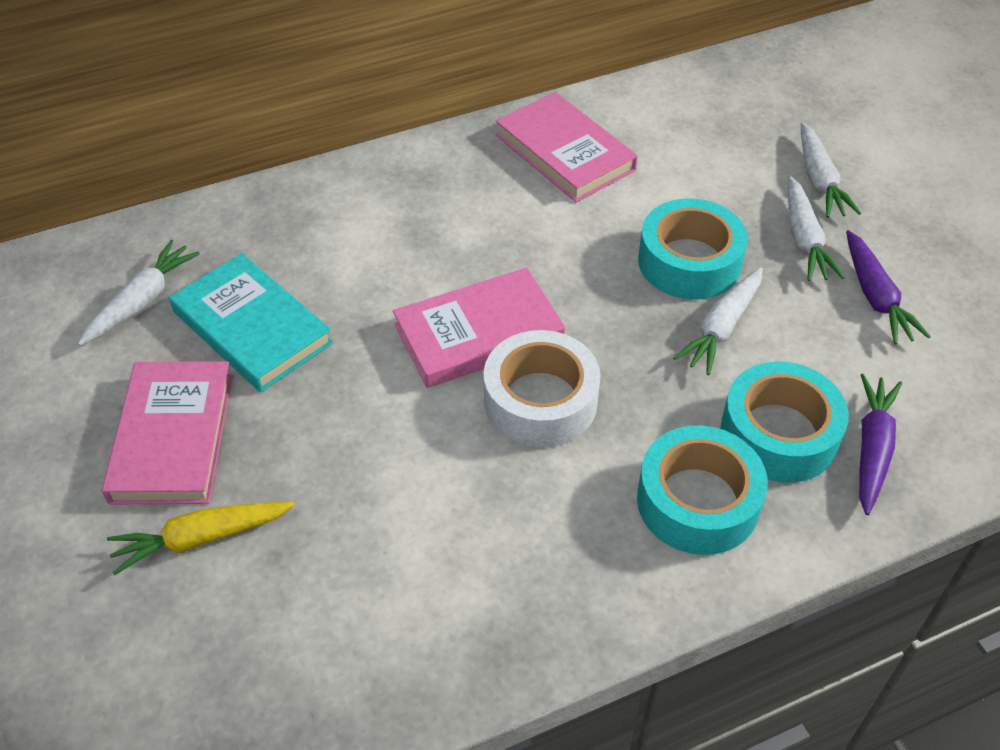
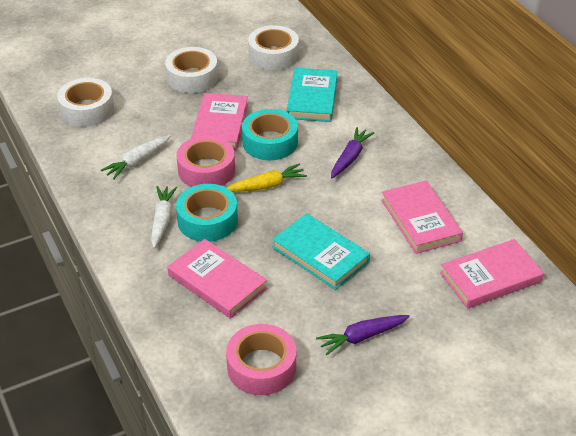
pink book: [102,361,233,505] [393,268,565,388] [496,92,638,202] = 3 -> [167,239,267,319] [191,93,248,150] [381,181,463,254] [440,239,544,309] = 4
pink tape: none = 0 -> [177,136,235,187] [226,324,296,395] = 2
turquoise book: [169,253,333,392] = 1 -> [272,213,370,290] [287,68,338,122] = 2
turquoise tape: [637,425,768,555] [638,198,748,299] [721,362,849,483] = 3 -> [176,184,238,242] [242,109,298,160] = 2
white carrot: [78,240,200,346] [673,267,763,375] [788,176,845,281] [801,122,861,218] = 4 -> [101,135,170,180] [151,186,177,248] = 2
white tape: [484,330,601,447] = 1 -> [57,78,114,127] [165,47,218,93] [248,25,299,70] = 3

